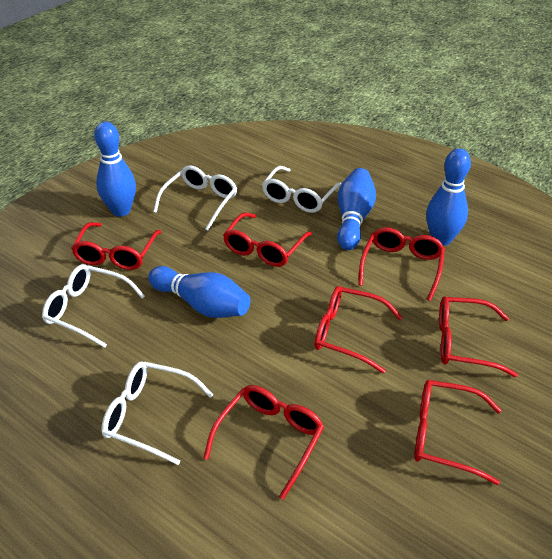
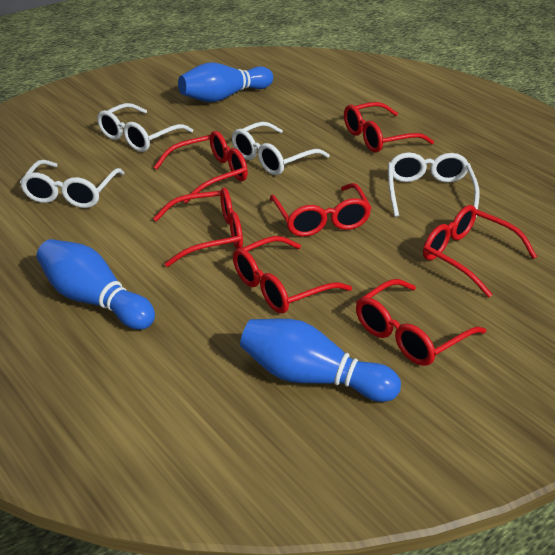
blue bowling pin: [94,122,136,217] [148,266,250,318] [337,168,376,250] [426,148,471,246] = 4 -> [36,239,155,330] [178,63,273,102] [240,319,401,402] = 3

